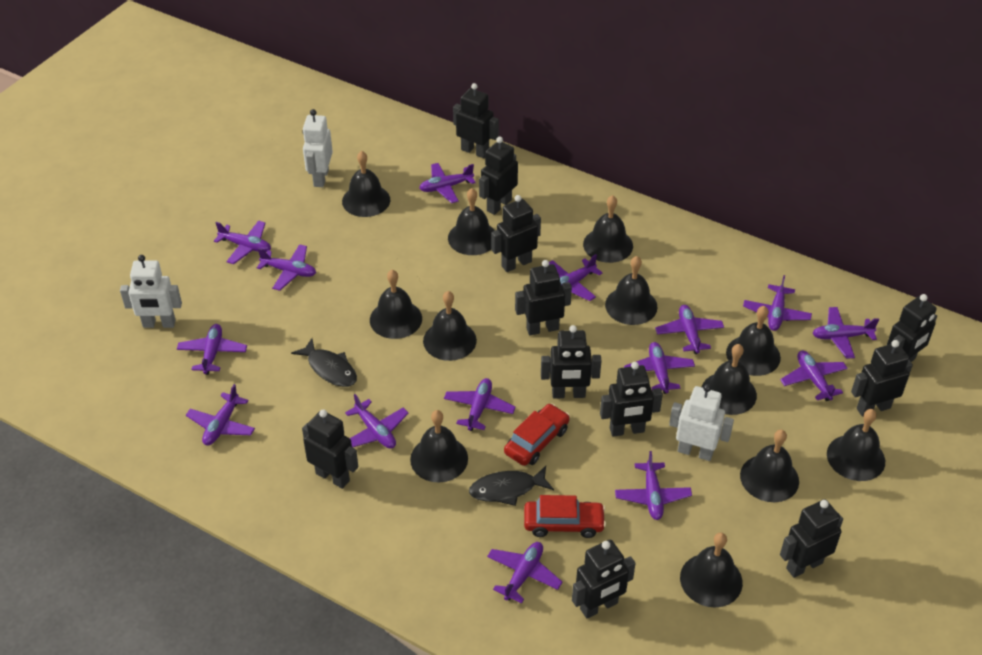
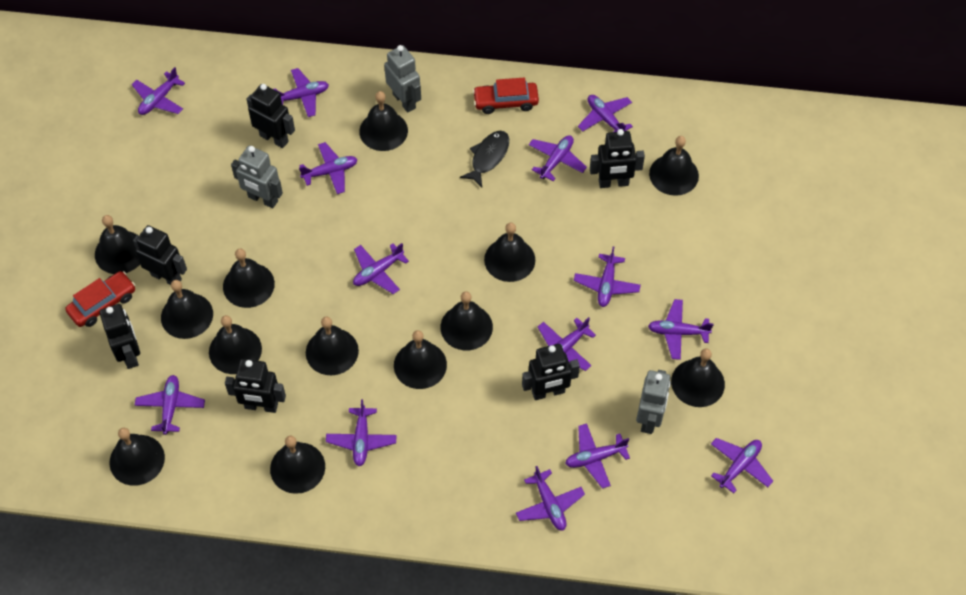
black bell: [342,151,390,217] [370,270,422,339] [410,410,468,483] [423,291,477,361] [448,188,495,255] [583,195,633,263] [605,256,658,325] [680,532,743,607] [702,344,757,415] [726,306,781,376] [740,430,799,502] [827,409,885,481] = 12 -> [95,215,140,274] [109,428,165,486] [161,280,213,339] [209,315,262,374] [223,249,275,308] [270,436,325,494] [306,317,359,375] [359,91,408,151] [394,330,447,389] [441,291,493,350] [484,223,535,282] [649,136,699,196] [671,349,725,407] = 13
black fish: [291,338,357,387] [469,466,554,506] = 2 -> [460,131,509,187] = 1
black robot: [302,409,358,489] [453,83,499,159] [479,137,518,215] [491,195,541,272] [515,260,572,335] [541,325,602,399] [572,540,636,619] [600,362,663,437] [780,499,843,578] [851,340,913,417] [887,294,937,362] = 11 -> [99,304,140,369] [133,225,187,285] [225,359,286,413] [246,84,295,148] [522,344,580,400] [590,129,645,188] = 6
grey robot: none = 0 -> [231,146,283,208] [384,45,421,113] [636,370,671,434] = 3
purple plane: [177,324,247,375] [186,384,255,445] [214,220,271,264] [257,244,316,291] [345,394,409,449] [419,163,476,203] [444,378,516,431] [487,542,562,603] [549,254,602,301] [615,451,692,520] [624,342,695,394] [655,305,724,354] [743,275,812,331] [780,351,848,401] [813,307,879,359] = 15 -> [132,67,185,115] [135,375,205,435] [274,68,329,117] [299,142,358,194] [326,399,397,466] [353,243,409,294] [516,466,585,531] [529,135,587,181] [538,317,596,371] [565,423,630,489] [574,246,641,307] [578,95,633,132] [648,299,714,360] [711,438,773,493] = 14
white robot: [120,255,182,328] [302,109,333,187] [669,384,734,461] = 3 -> none = 0

